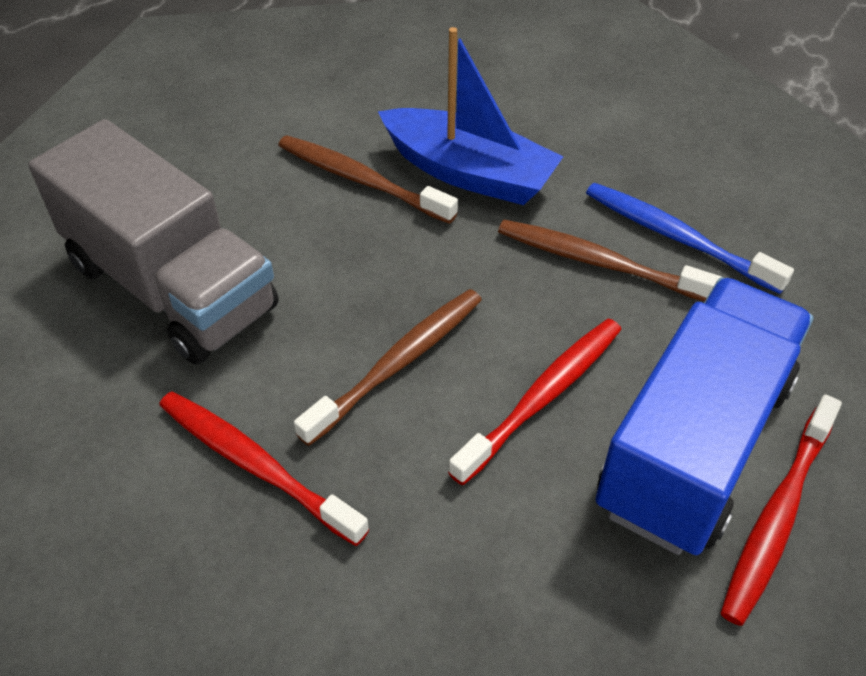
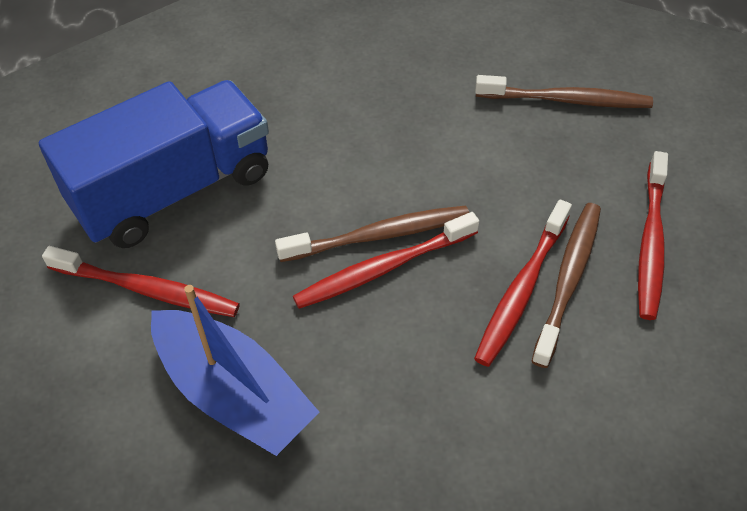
blue toothbrush: [586,183,794,294] = 1 -> none = 0
grey truck: [28,119,278,365] = 1 -> none = 0
red toothbrush: [159,391,369,546] [448,319,622,485] [721,394,842,626] = 3 -> [42,246,240,317] [293,212,479,309] [474,200,572,367] [638,151,668,320] = 4

